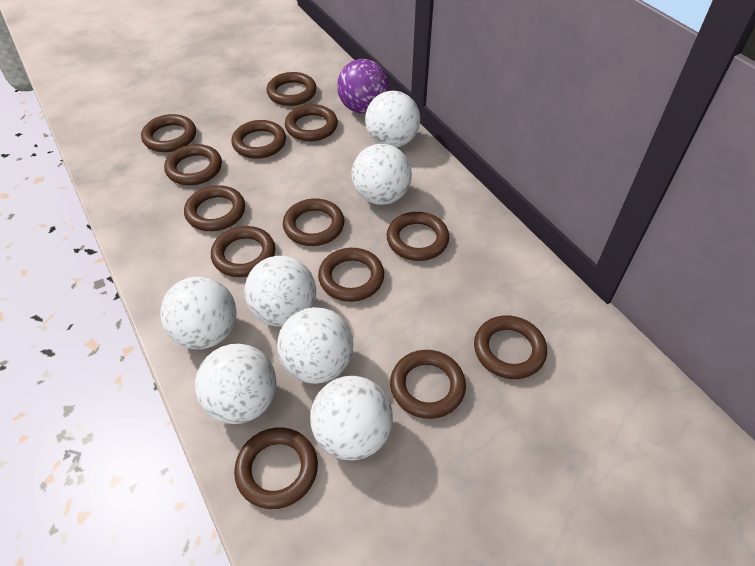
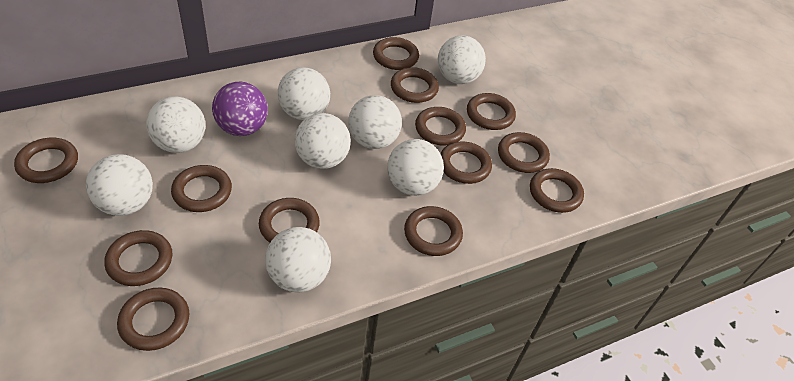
white ball: [160,276,236,349] [195,344,276,424] [245,256,316,326] [277,307,353,384] [310,376,393,460] [351,144,412,205] [365,91,420,147] = 7 -> [86,154,153,216] [146,97,206,153] [265,227,331,292] [278,67,330,120] [295,113,351,169] [348,95,402,149] [387,139,444,196] [438,36,486,84] = 8

